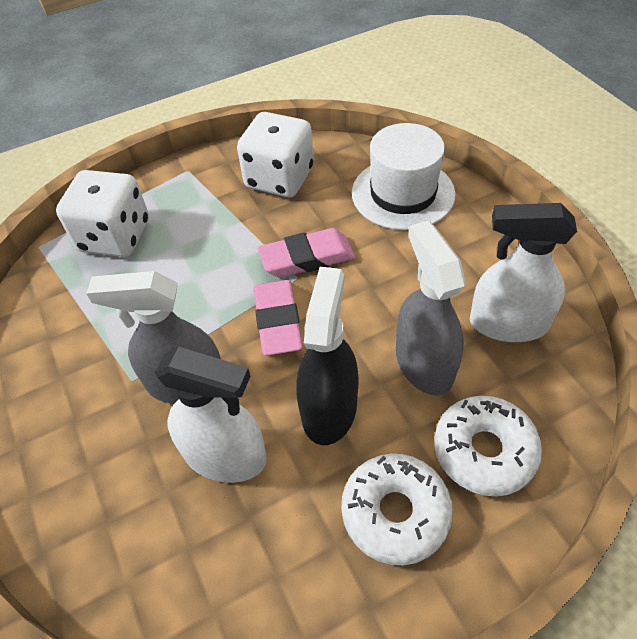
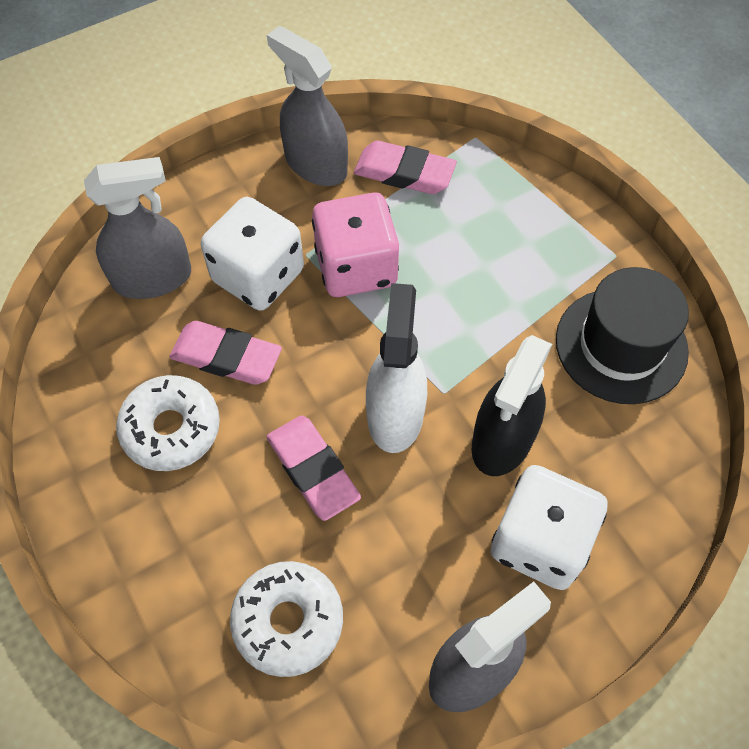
black hat: none = 0 -> [556,267,689,404] = 1
grey spray bottle: [86,271,221,404] [396,220,466,396] = 2 -> [84,157,191,299] [267,26,348,186] [429,582,551,712] = 3
pink dice: none = 0 -> [312,193,399,297] = 1
pink eraser: [253,280,303,356] [258,228,355,278] = 2 -> [169,321,282,385] [267,416,361,521] [354,141,457,194] = 3
white hat: [352,123,456,230] = 1 -> none = 0
white spray bottle: [155,347,267,483] [470,203,577,342] = 2 -> [366,283,427,453] = 1

